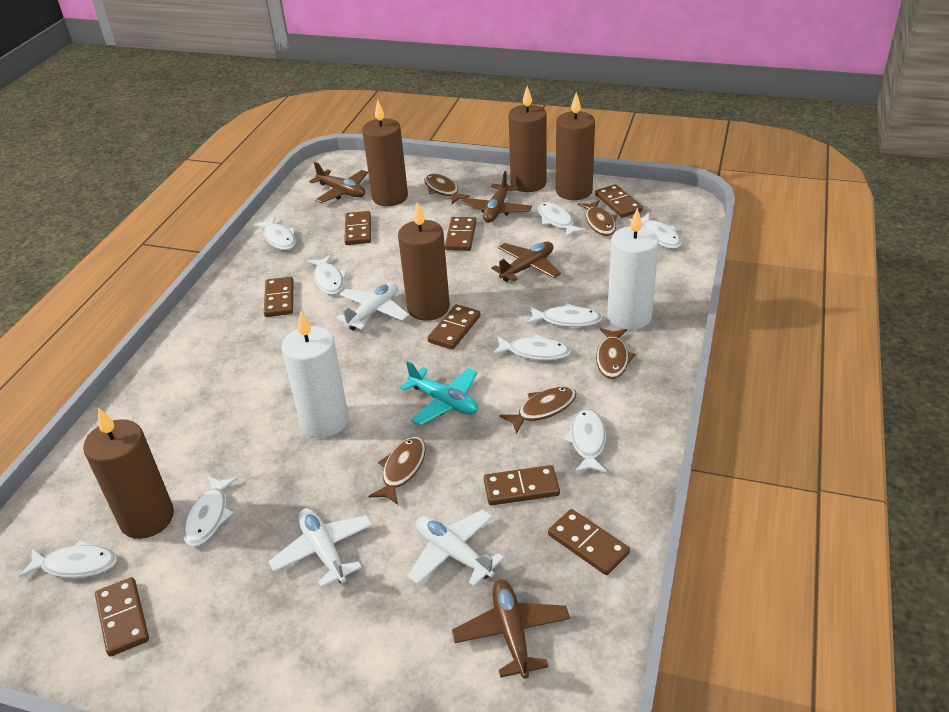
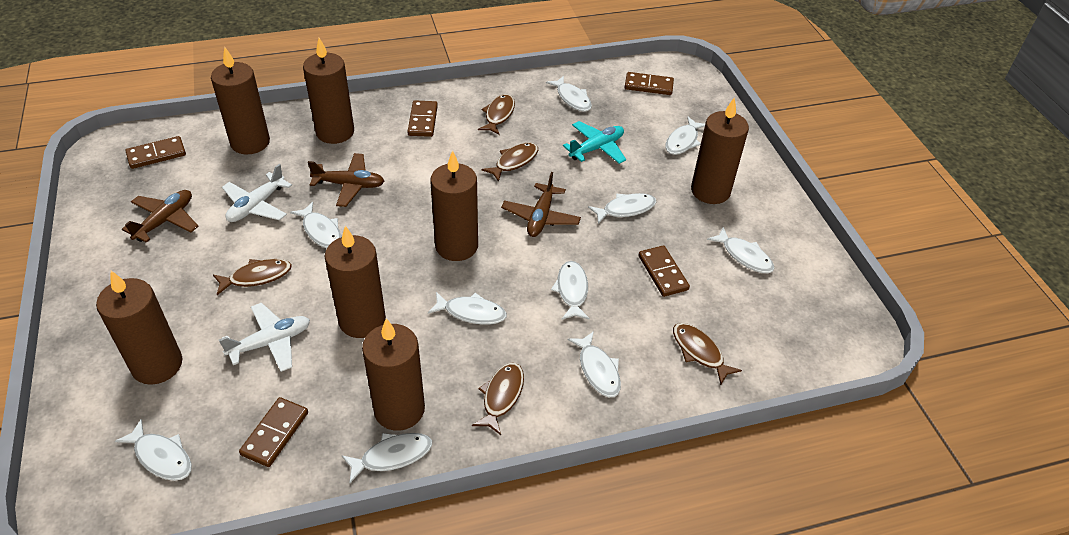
brown candle: [83,407,174,539] [362,100,408,206] [398,202,450,321] [509,86,547,192] [556,92,595,200] = 5 -> [96,271,182,385] [211,47,270,154] [303,38,354,144] [325,226,386,338] [362,318,425,431] [430,150,478,261] [691,97,749,204] = 7
brown domino: [95,577,149,657] [264,277,294,317] [344,211,371,245] [427,304,481,350] [445,217,477,251] [484,465,560,506] [548,509,630,575] [595,184,643,218] = 8 -> [126,136,186,169] [239,397,308,467] [407,100,438,137] [624,72,674,95] [639,245,690,297] = 5
brown plane: [309,162,368,203] [452,580,570,679] [461,171,532,223] [491,242,561,282] = 4 -> [122,190,199,243] [308,153,384,207] [501,172,581,237] = 3
white candle: [282,310,349,438] [607,208,659,330] = 2 -> none = 0
white fish: [19,540,117,578] [183,476,238,547] [254,217,296,250] [308,255,347,295] [492,334,571,360] [527,303,602,327] [538,202,586,238] [563,409,607,473] [629,213,682,249] = 9 -> [115,419,192,481] [290,202,342,248] [341,433,432,483] [428,292,507,325] [546,76,592,112] [551,261,590,320] [568,331,621,397] [588,193,656,224] [666,117,705,155] [707,227,775,273] = 10
white plane: [268,508,373,588] [336,282,409,330] [408,510,504,586] = 3 -> [219,303,310,372] [222,164,292,222] = 2

